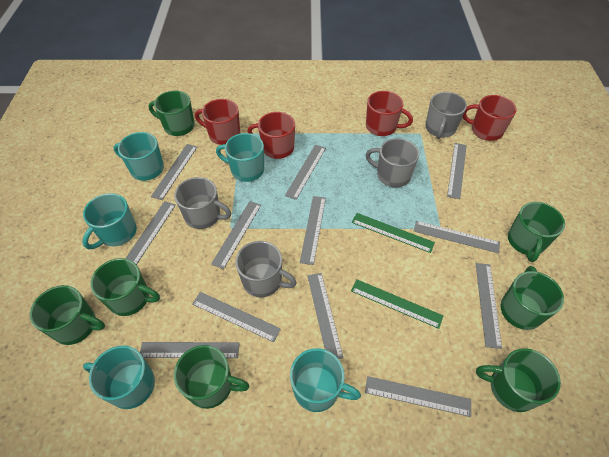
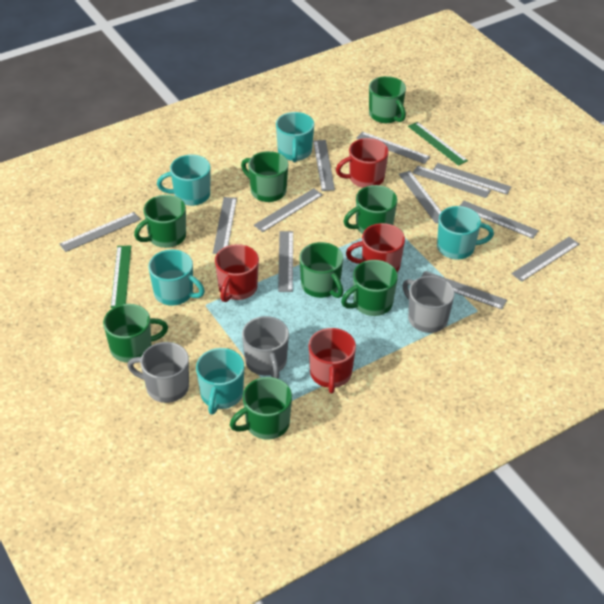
green mug: [30,285,105,345] [90,258,160,316] [148,91,195,136] [174,345,249,409] [476,348,561,412] [500,266,564,330] [508,202,565,262] = 7 -> [103,304,168,363] [134,195,186,248] [230,377,292,440] [241,151,288,202] [300,242,343,298] [341,260,398,316] [343,185,398,234] [369,76,406,123] = 8
grey mug: [174,177,231,229] [235,241,297,297] [366,138,419,187] [425,92,467,139] = 4 -> [127,342,189,403] [242,316,289,378] [403,276,455,333] = 3

